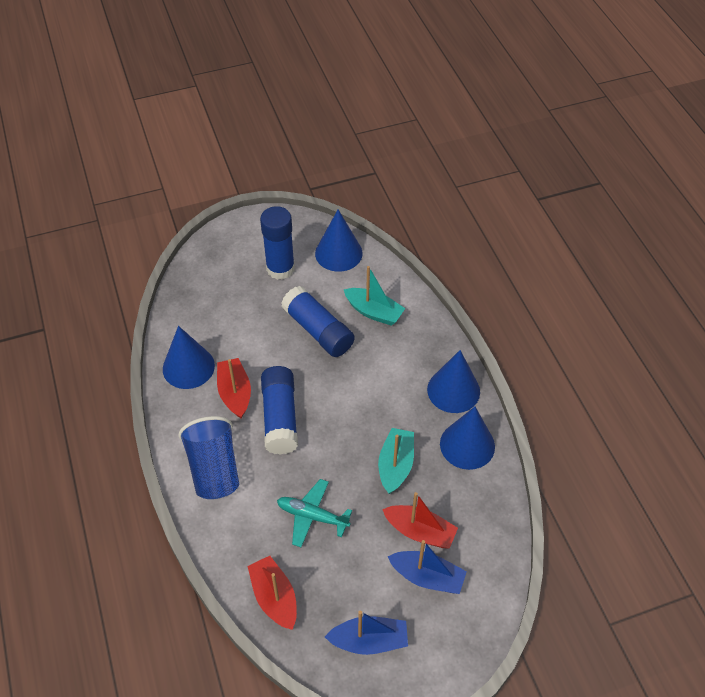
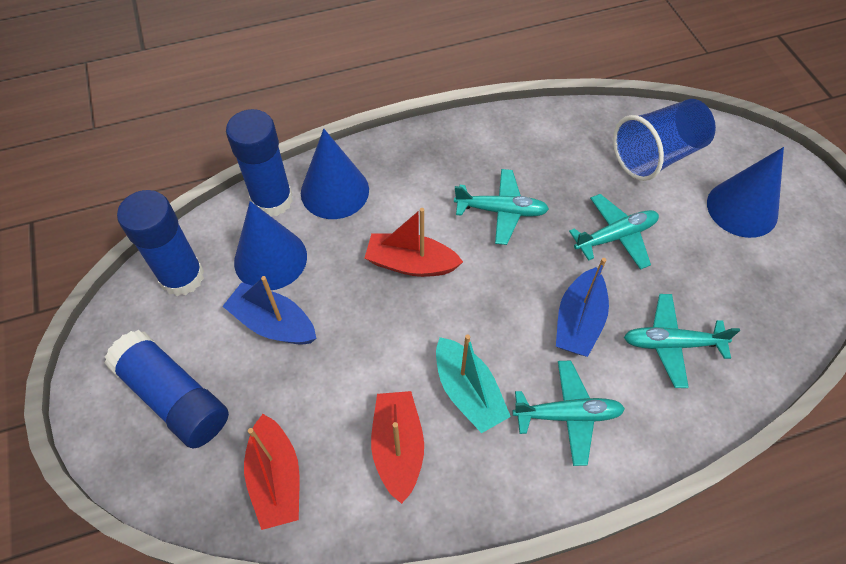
blue cone: [163,326,215,389] [315,210,363,272] [427,350,480,413] [440,407,495,470] = 4 -> [234,201,307,290] [301,129,369,219] [707,147,784,238] = 3
turquoise boat: [344,266,406,326] [378,428,414,494] = 2 -> [436,334,511,433] = 1
turquoise plane: [277,479,352,547] = 1 -> [454,169,549,245] [512,360,625,466] [569,194,659,270] [624,294,740,388] = 4

